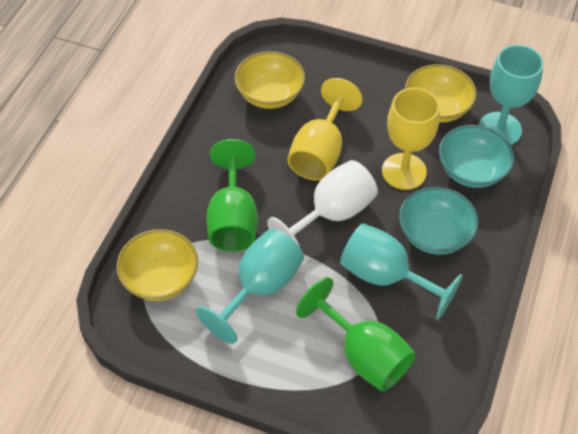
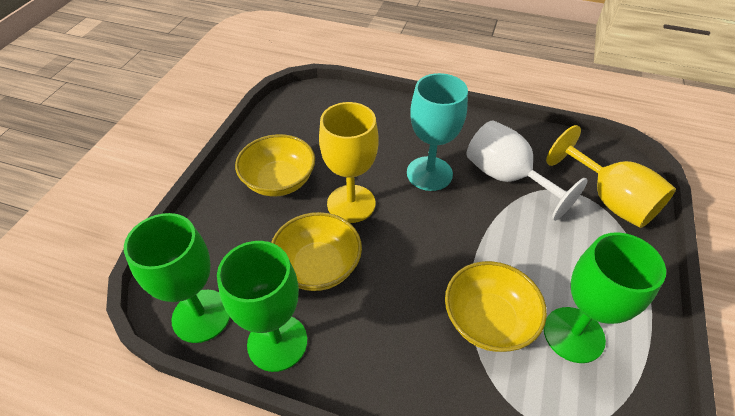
green goblet: [206,139,258,252] [296,277,416,392] = 2 -> [124,213,230,343] [217,241,307,372] [544,232,666,363] = 3
turquoise bowl: [399,187,478,255] [439,125,514,188] = 2 -> none = 0
turquoise goblet: [196,229,304,344] [340,223,463,320] [479,45,544,145] = 3 -> [407,73,468,191] = 1

